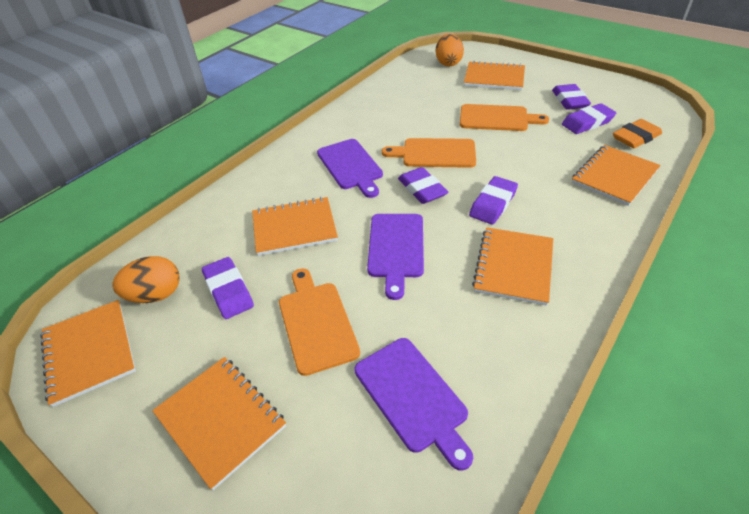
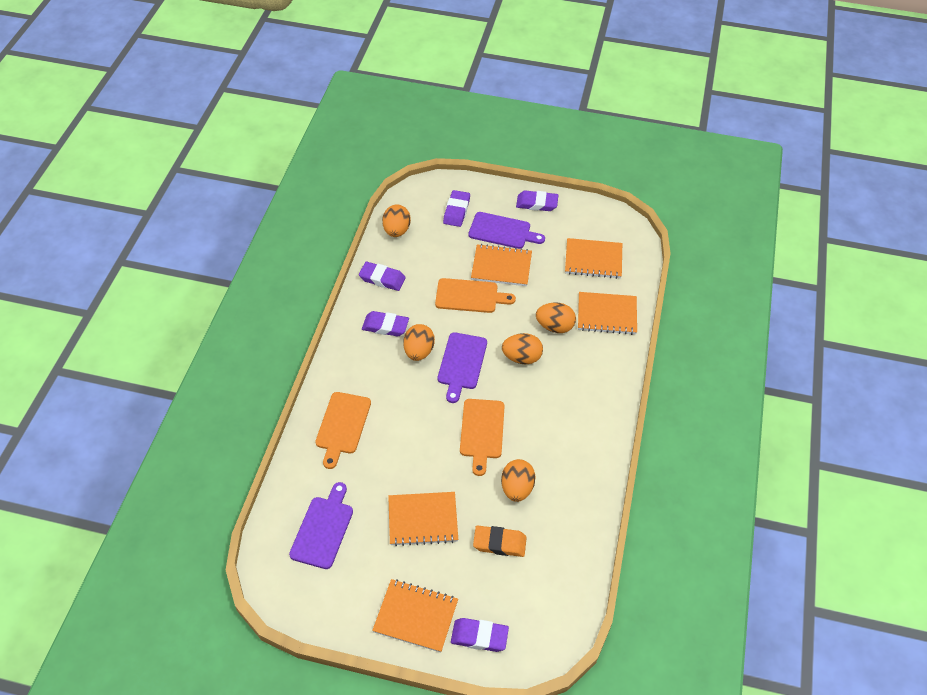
orange egg: [112,256,180,303] [436,34,464,66] = 2 -> [382,204,411,237] [403,324,435,361] [501,459,535,502] [502,333,543,364] [536,303,576,333] = 5
orange notebook: [40,300,136,407] [152,357,286,490] [252,197,338,256] [464,61,525,90] [472,227,553,306] [572,145,661,206] = 6 -> [372,579,458,653] [388,492,458,546] [471,244,532,286] [565,238,622,279] [578,292,637,335] = 5

